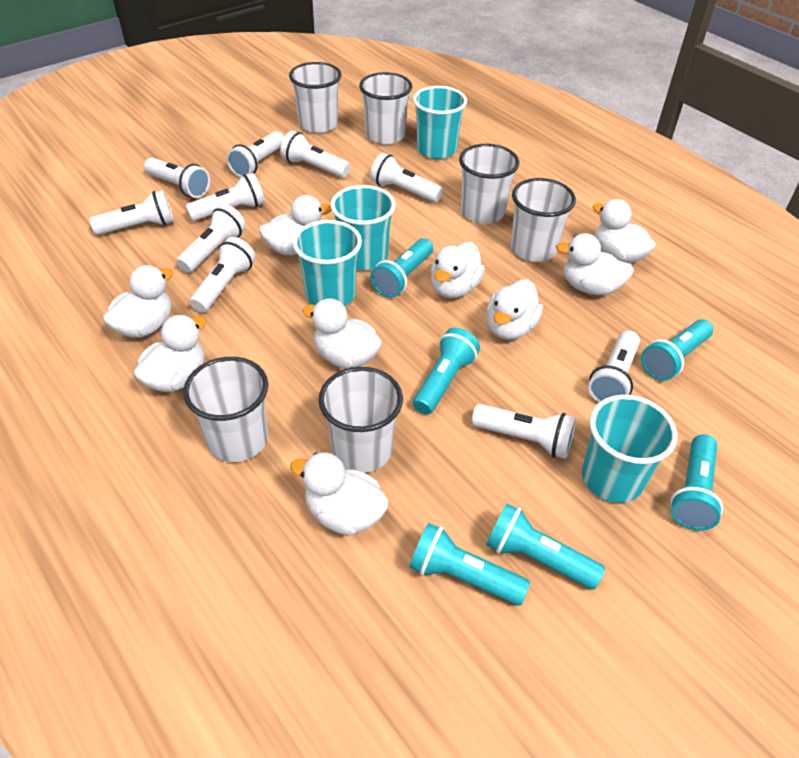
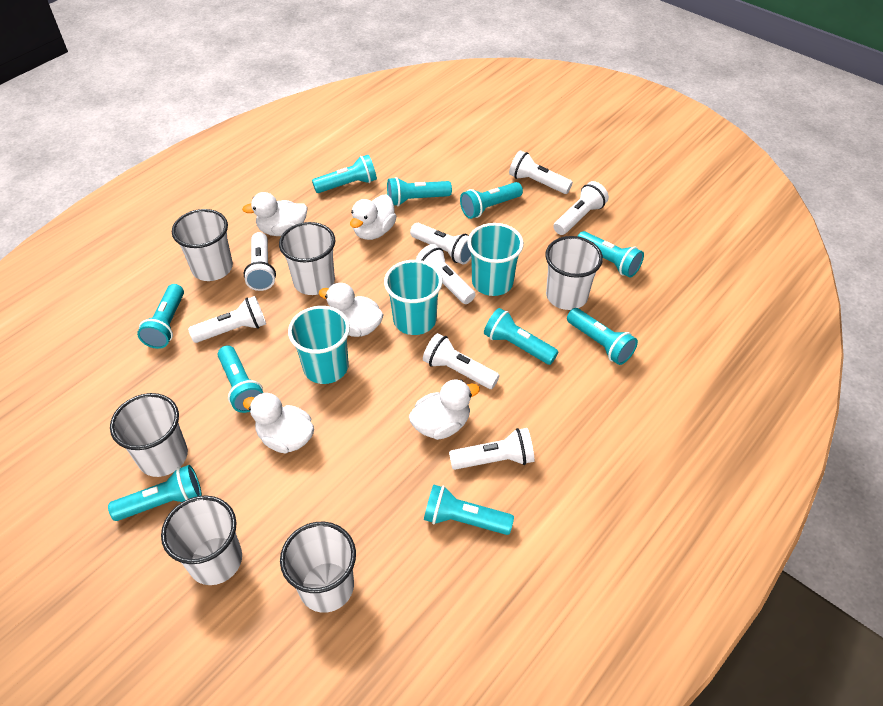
turquoise cup: [293,220,362,306] [330,185,396,270] [413,86,467,159] [582,395,677,503] = 4 -> [288,306,350,384] [384,260,443,335] [467,223,524,296] = 3
turquoise flashlight: [370,238,433,298] [409,523,530,605] [413,328,480,415] [486,503,605,590] [641,319,713,381] [670,434,723,531] = 6 -> [108,465,202,521] [137,284,184,349] [218,345,263,413] [312,155,377,193] [387,177,452,206] [424,484,514,535] [460,182,523,219] [484,308,558,365] [567,308,638,365] [578,231,644,278] = 10
white duck: [103,265,173,338] [133,315,206,392] [259,195,332,255] [290,452,389,535] [303,298,382,368] [431,242,485,298] [486,279,543,340] [556,233,634,295] [593,199,656,263] = 9 -> [242,192,308,236] [243,393,314,454] [319,283,383,337] [350,195,397,240] [409,380,480,440] = 5
white flashlight: [89,190,174,235] [144,158,210,198] [176,204,246,273] [186,173,265,221] [190,237,256,313] [227,131,284,177] [280,131,350,178] [370,153,443,202] [472,404,576,459] [588,331,640,402] = 10 -> [188,296,266,343] [243,232,276,291] [410,223,471,265] [415,244,476,304] [423,333,500,389] [449,428,535,470] [509,150,573,194] [553,181,609,235] = 8

